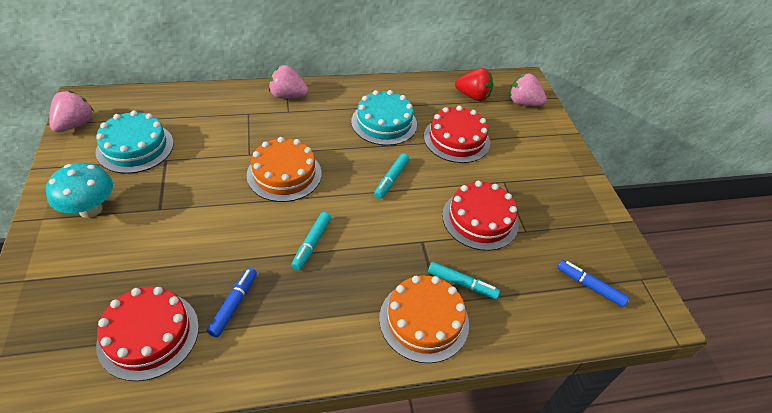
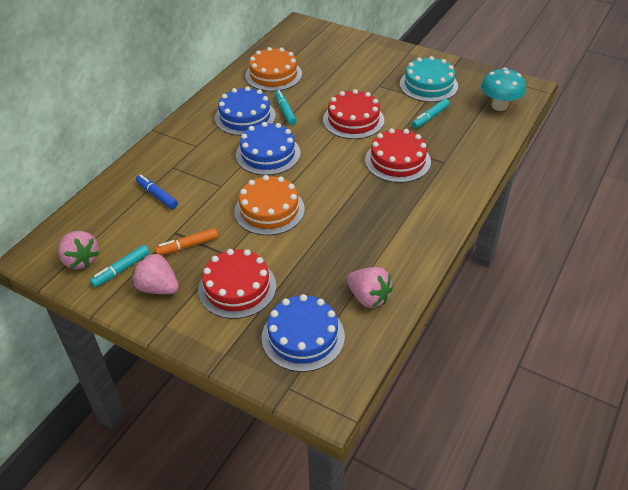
blue cake: none = 0 -> [215,86,276,136] [236,122,301,175] [262,294,345,372] = 3
blue marker: [207,268,257,337] [557,260,629,307] = 2 -> [136,174,178,209] = 1
orange marker: none = 0 -> [155,228,218,255] = 1
red strawberry: [455,68,493,101] = 1 -> none = 0
turquoise cake: [96,110,174,173] [351,90,417,146] = 2 -> [400,56,458,102] = 1

